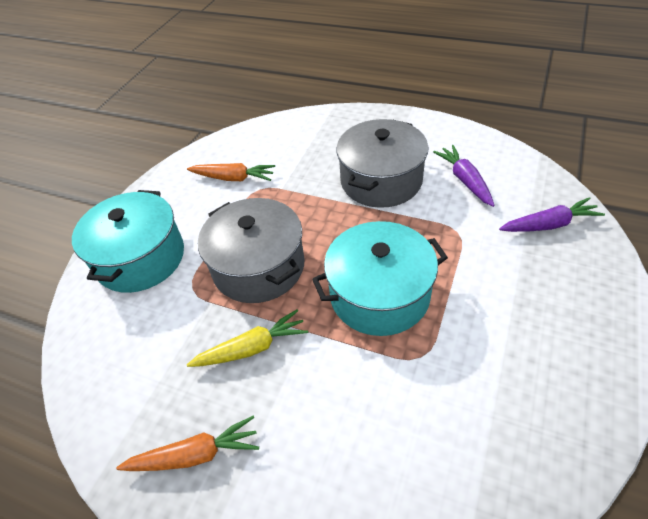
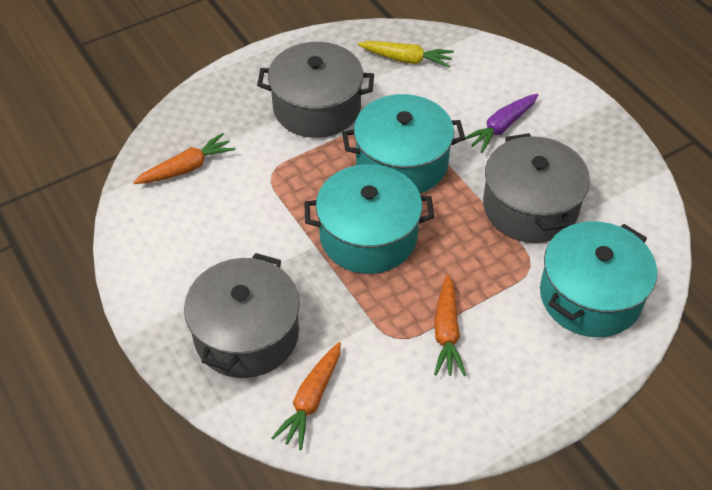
grey pot: [198,198,304,303] [336,119,429,208] = 2 -> [184,253,300,378] [257,42,374,138] [483,133,590,243] = 3
orange carrot: [116,416,259,471] [187,163,275,181] = 2 -> [133,133,235,184] [272,342,341,450] [434,274,466,376] = 3
purple carrot: [433,145,495,207] [499,197,605,232] = 2 -> [465,94,538,153] = 1
turquoise pot: [72,190,184,293] [312,221,448,336] = 2 -> [304,164,434,274] [342,94,465,193] [540,221,657,337] = 3

